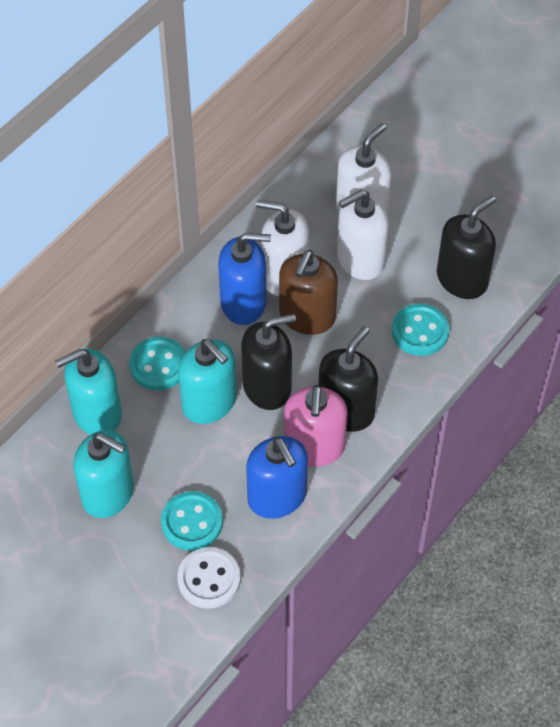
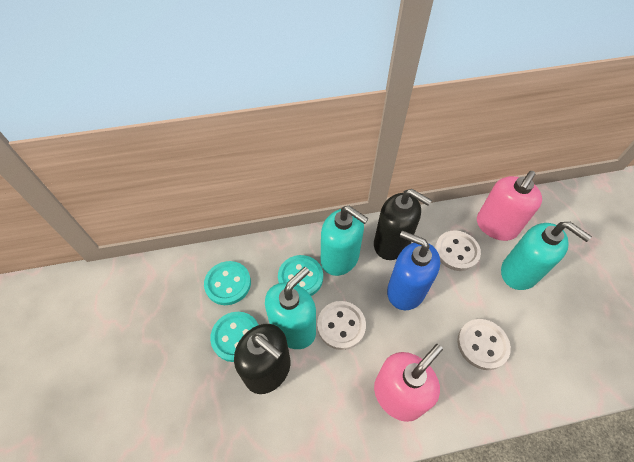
black soap dispenser: [241,314,296,410] [318,326,378,432] [437,196,496,299] = 3 -> [234,324,290,394] [374,189,432,260] = 2
blue soap dispenser: [218,233,271,325] [246,436,308,519] = 2 -> [387,231,440,310] = 1
brown soap dispenser: [279,250,338,335] = 1 -> none = 0
pink soap dispenser: [284,385,348,467] = 1 -> [374,344,443,422] [477,171,542,241] = 2
white button: [177,547,241,609] = 1 -> [317,301,366,350] [435,230,481,271] [457,319,511,370] = 3
white soap dispenser: [256,200,309,296] [336,123,392,215] [337,190,389,280] = 3 -> none = 0

